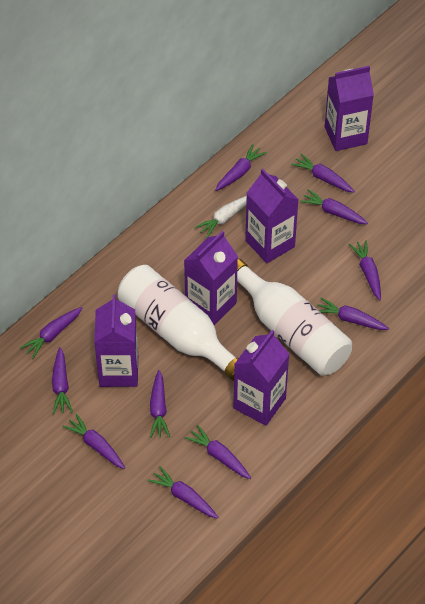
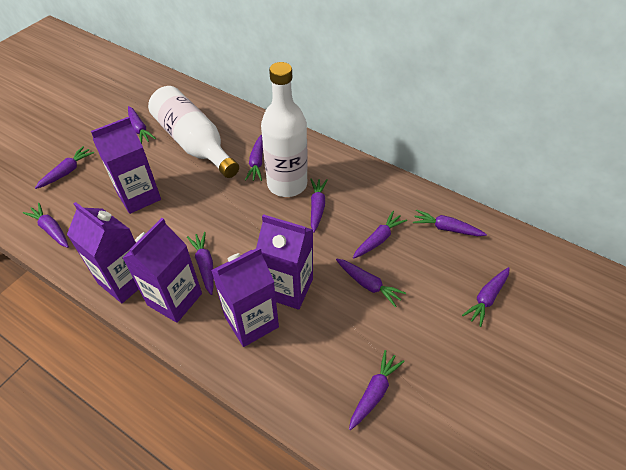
white carrot: [195,196,247,238] = 1 -> none = 0

